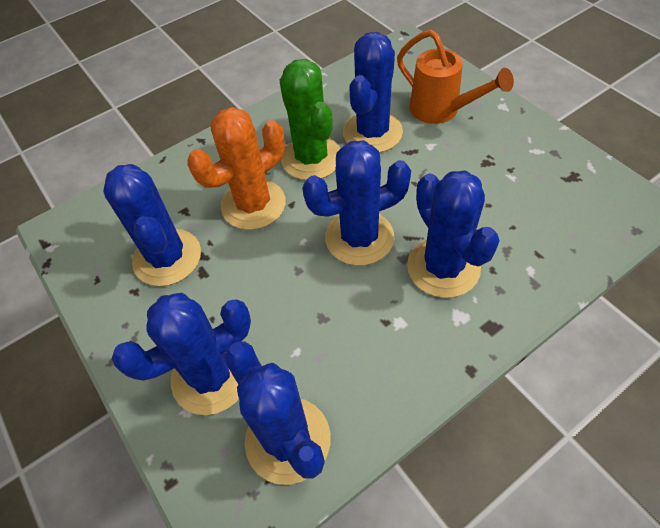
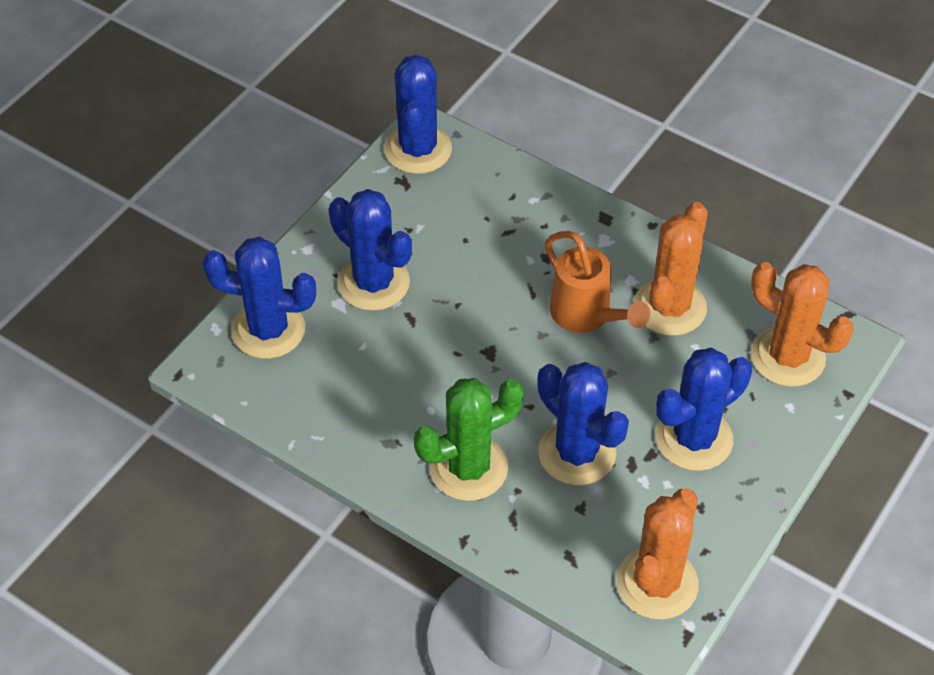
blue cactus: [103,164,201,286] [112,293,251,415] [224,341,331,485] [302,140,411,266] [343,32,403,153] [407,170,500,298] = 6 -> [203,237,316,359] [328,189,412,311] [384,54,452,174] [537,362,629,485] [656,348,752,471] = 5
orange cactus: [187,107,286,230] = 1 -> [616,488,699,620] [634,202,708,336] [751,262,854,387] = 3

